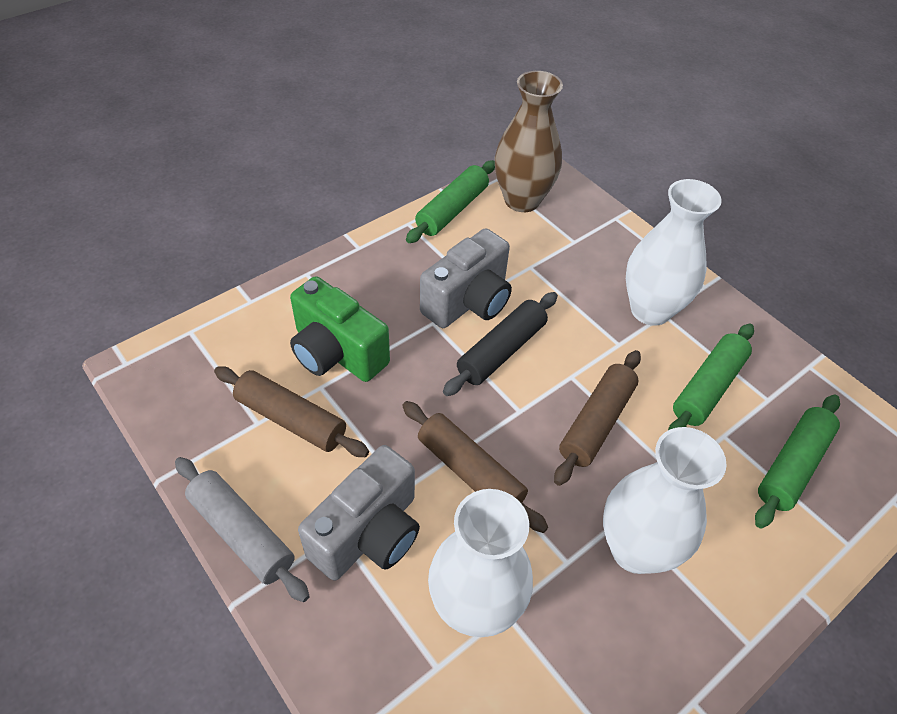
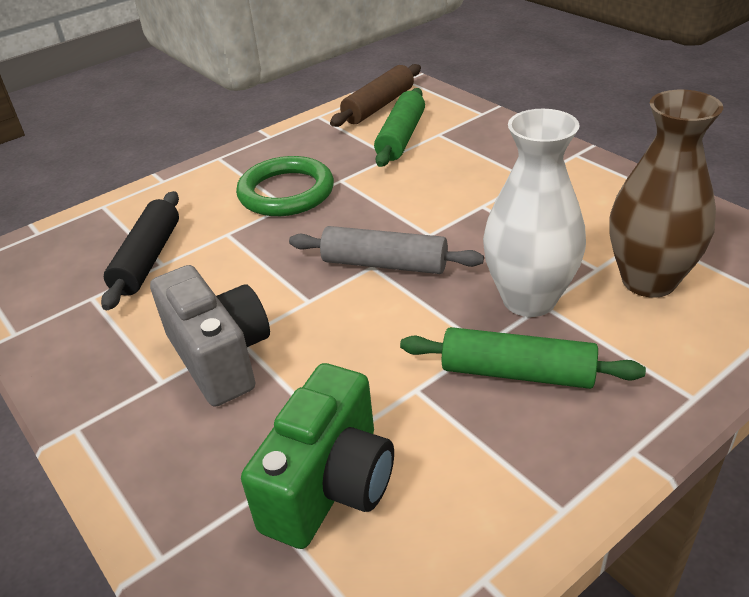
brown rolling pin: [214,366,369,457] [402,401,548,533] [554,350,641,486] = 3 -> [330,64,421,127] = 1
green ring: none = 0 -> [236,156,334,216] = 1
green rolling pin: [406,160,495,243] [668,323,754,430] [755,395,840,528] = 3 -> [374,88,425,167] [400,327,646,389] = 2
grey camera: [298,445,420,581] [420,228,512,328] = 2 -> [150,265,270,407] = 1
white vase: [428,489,533,637] [603,427,727,574] [626,179,722,326] = 3 -> [483,109,586,317] = 1

